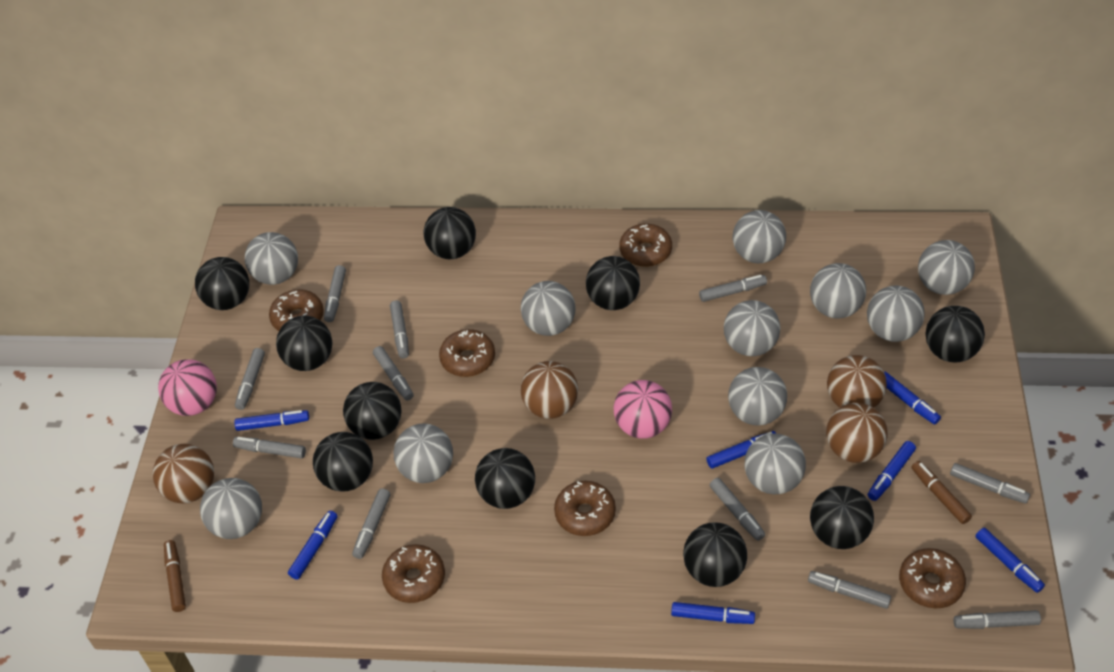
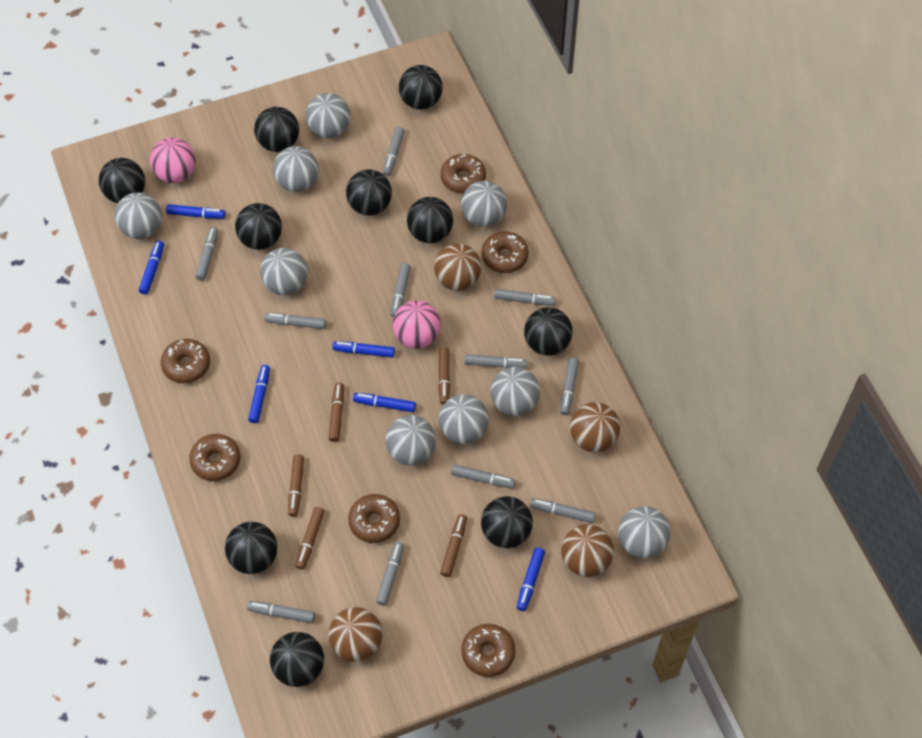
blue marker: [234,410,309,431] [288,510,338,580] [671,602,755,624] [706,431,776,469] [868,441,916,501] [884,372,941,424] [975,528,1045,593] = 7 -> [139,241,164,294] [166,204,225,219] [248,365,270,423] [332,341,395,358] [353,393,416,412] [517,548,545,611] = 6
brown marker: [164,540,186,612] [911,461,972,524] = 2 -> [288,454,304,517] [295,507,325,570] [329,382,344,442] [438,347,450,405] [440,514,467,577] = 5
grey ball: [200,478,262,539] [245,232,298,285] [394,423,453,483] [521,281,576,336] [724,300,780,356] [728,367,787,426] [733,210,786,263] [745,433,806,494] [810,263,866,318] [867,286,925,342] [918,240,975,295] = 11 -> [115,192,162,239] [260,248,308,295] [273,146,319,192] [306,93,350,138] [386,415,436,465] [439,394,489,444] [461,181,507,227] [491,367,540,416] [618,506,671,558] = 9

